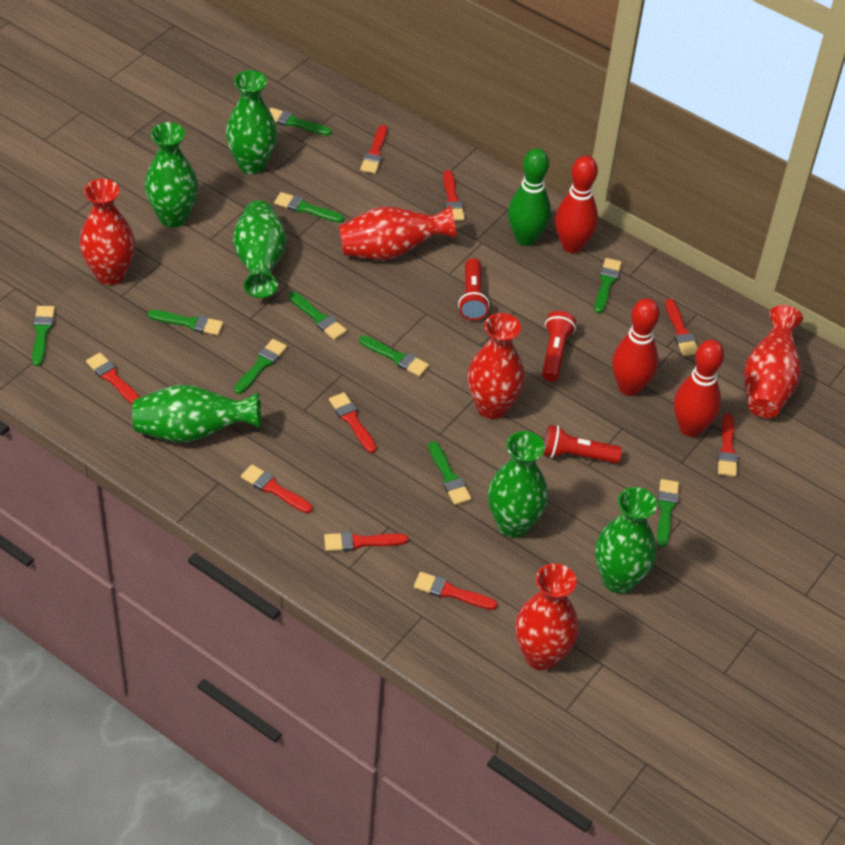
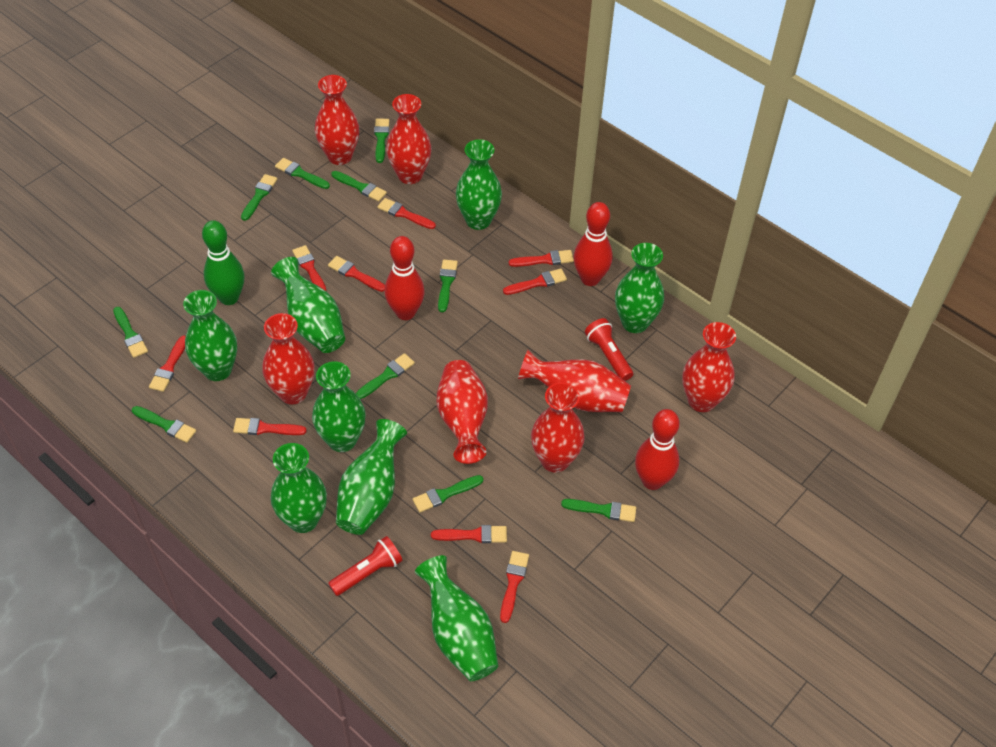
green vase: [132,385,261,442] [145,122,198,228] [226,70,277,174] [233,200,286,298] [488,431,548,538] [595,487,657,594] = 6 -> [183,290,237,381] [271,257,345,353] [271,443,327,533] [312,361,366,452] [336,419,407,535] [415,555,498,681] [456,139,502,230] [615,243,664,333] = 8
red flashlight: [458,258,489,320] [542,311,576,382] [543,425,622,463] = 3 -> [328,536,403,596] [585,318,633,381] = 2
red vase: [80,179,135,285] [339,206,456,260] [468,313,525,419] [515,563,579,670] [744,305,803,418] = 5 -> [262,313,315,405] [315,75,359,165] [386,94,432,184] [437,360,488,464] [518,350,631,412] [531,382,585,473] [682,322,736,412] = 7

